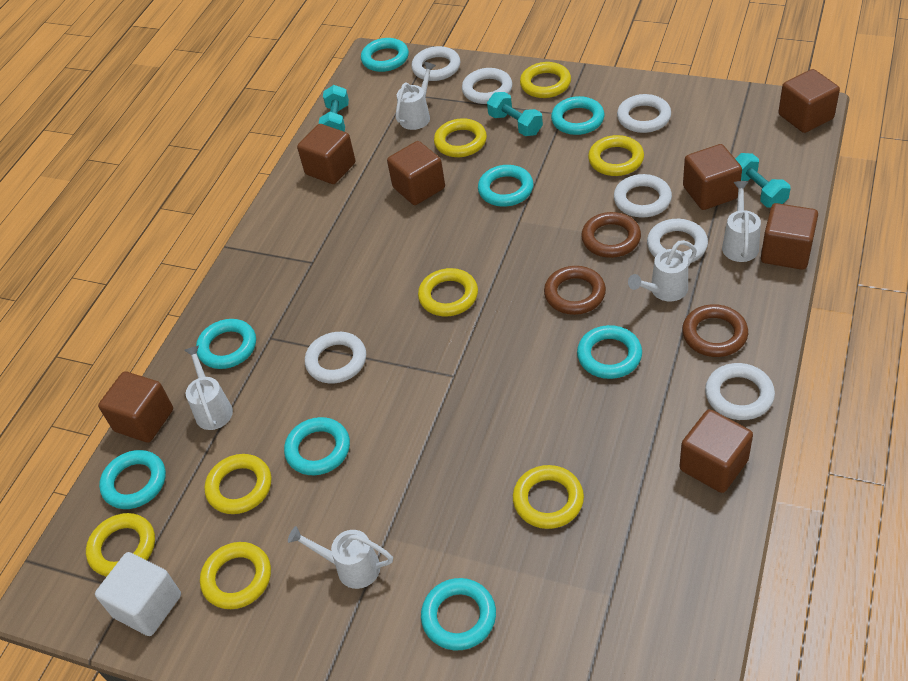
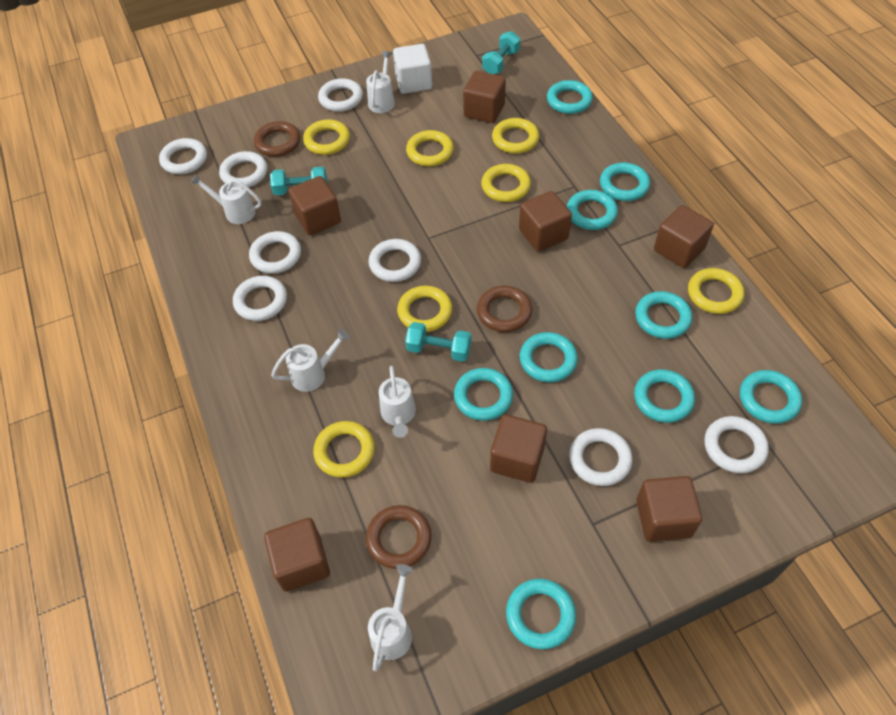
turquoise ring: [99,450,166,509] [196,319,256,369] [284,417,350,475] [361,38,409,72] [421,578,496,650] [478,165,533,207] [551,96,604,135] [577,325,642,379] = 8 -> [454,368,513,421] [506,579,576,649] [520,332,578,382] [547,80,593,114] [567,190,618,230] [600,163,650,201] [634,369,695,423] [635,291,692,339] [740,370,802,424] = 9
white ring: [305,332,366,383] [411,46,460,81] [462,68,512,104] [614,174,672,217] [617,94,671,133] [647,219,708,263] [705,363,775,420] = 7 -> [159,138,207,174] [219,151,267,187] [233,276,287,321] [249,231,301,274] [318,78,363,112] [368,239,421,282] [569,428,632,486] [704,416,769,473] = 8
yellow ring: [86,513,155,577] [200,542,271,609] [204,454,271,514] [418,268,478,316] [434,118,487,157] [513,465,584,529] [520,62,571,98] [588,135,644,176] = 8 -> [303,119,350,155] [313,421,375,478] [397,286,452,332] [406,130,454,166] [481,164,531,202] [492,118,539,154] [688,268,744,314] = 7

